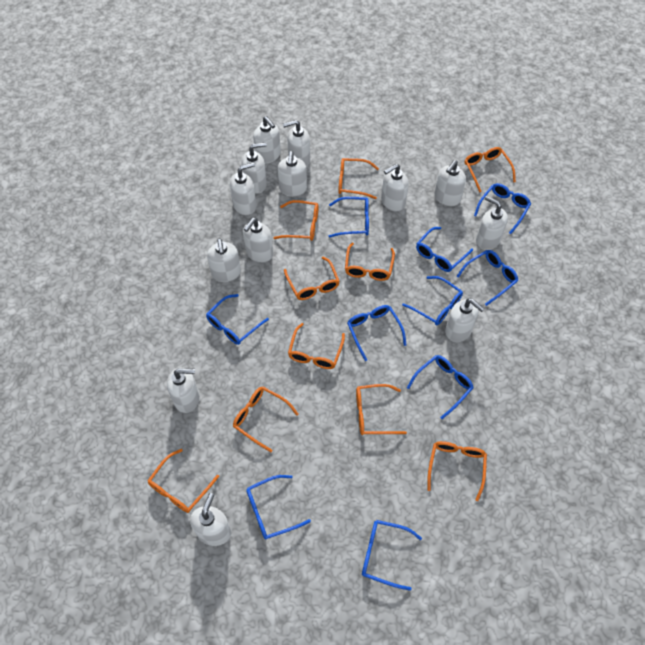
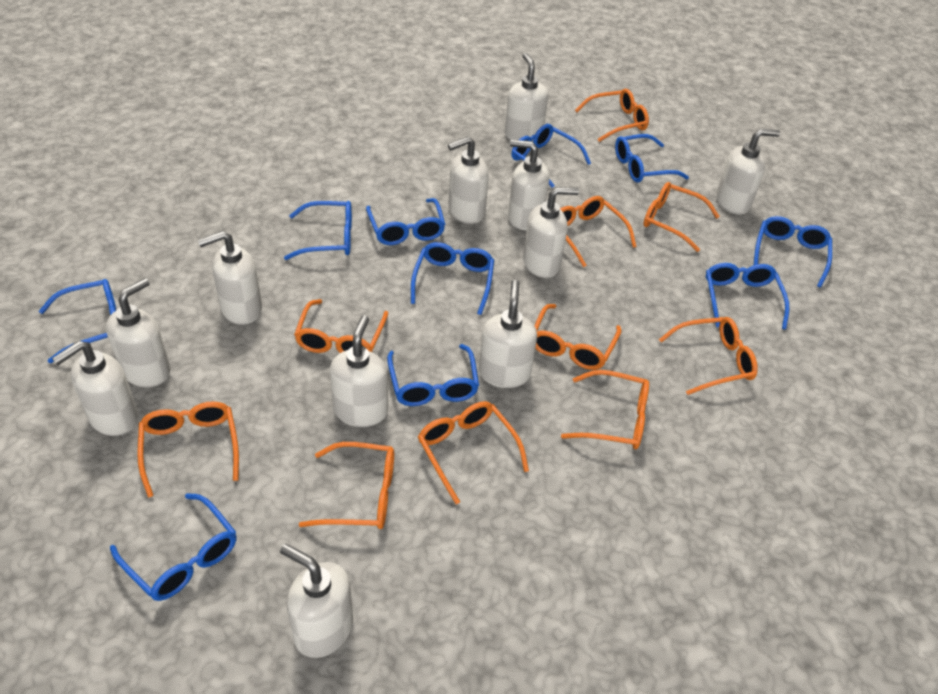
white soap dispenser: [167,367,200,413] [190,493,231,546] [207,238,241,282] [230,162,256,215] [241,142,267,194] [243,218,273,263] [253,116,281,164] [278,151,307,197] [283,120,310,167] [381,164,409,211] [434,160,466,206] [445,298,485,342] [476,196,508,250] = 13 -> [52,341,138,436] [106,278,170,387] [198,231,262,325] [280,544,353,658] [330,315,388,427] [448,136,489,224] [479,280,537,388] [505,53,548,141] [508,140,549,230] [523,187,579,278] [716,129,780,214] = 11

